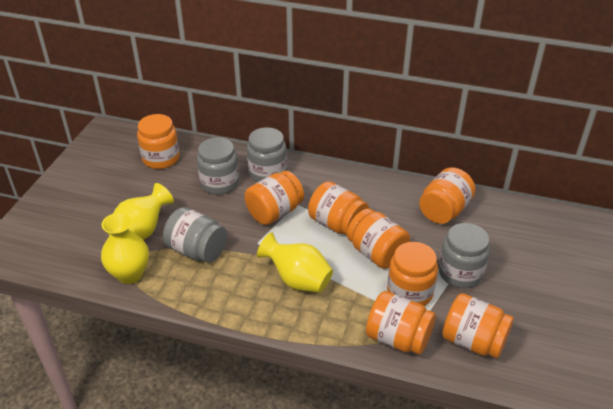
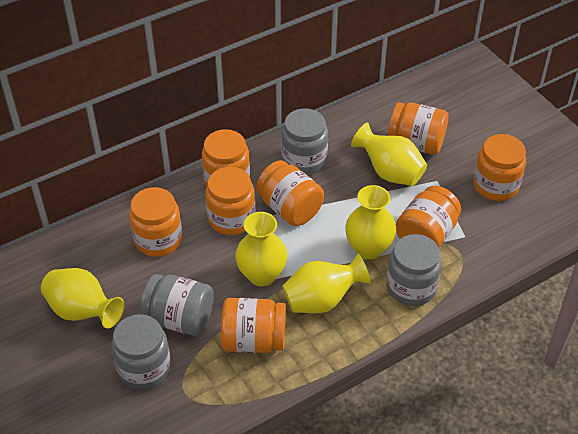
yellow vase: [101,213,149,284] [108,183,174,240] [257,233,333,293] = 3 -> [41,268,124,328] [235,212,287,286] [282,254,371,313] [345,185,396,259] [351,123,427,186] = 5

